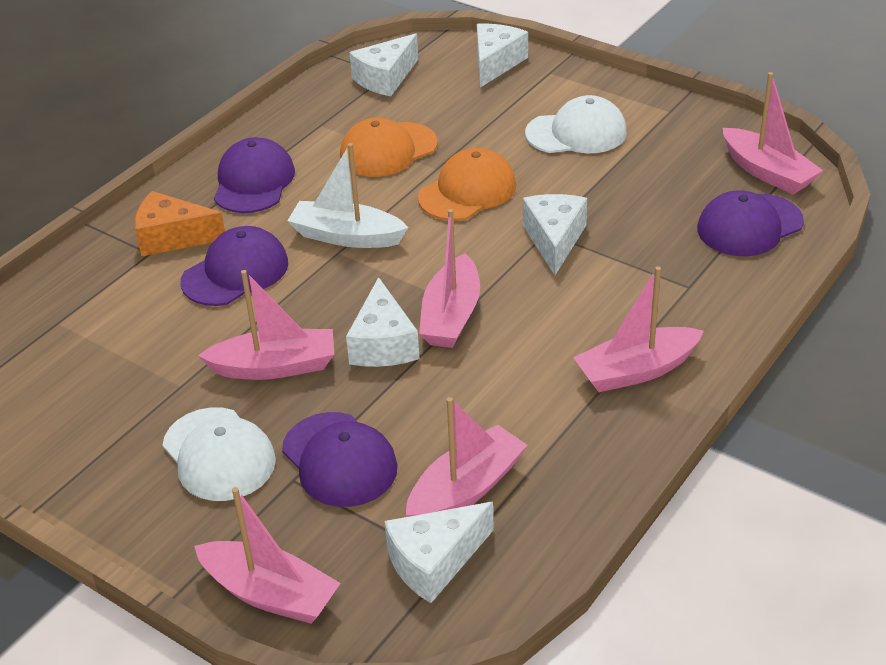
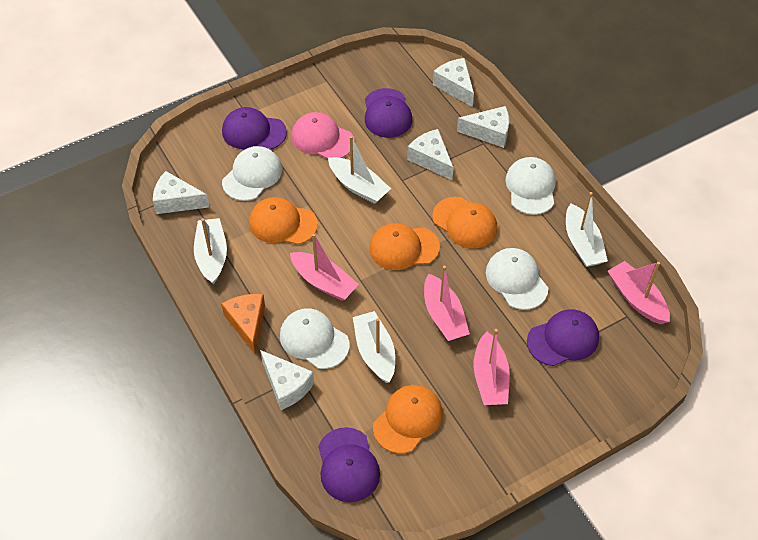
orange cap: [340,118,438,177] [418,148,516,221] = 2 -> [249,197,318,245] [369,223,440,270] [373,385,443,454] [432,197,497,249] = 4
pink boat: [194,487,341,623] [198,270,335,380] [406,397,527,517] [419,209,480,348] [573,266,704,392] [723,72,823,194] = 6 -> [290,234,359,301] [424,266,470,341] [474,329,510,405] [608,261,670,324] = 4
pink cap: none = 0 -> [291,112,354,159] = 1
white boat: [287,143,409,248] = 1 -> [194,218,227,285] [328,136,391,204] [353,311,395,383] [566,192,608,267] = 4
white cap: [163,407,276,501] [525,95,627,153] = 2 -> [222,146,282,201] [280,308,350,369] [486,248,548,310] [505,157,556,215] = 4

